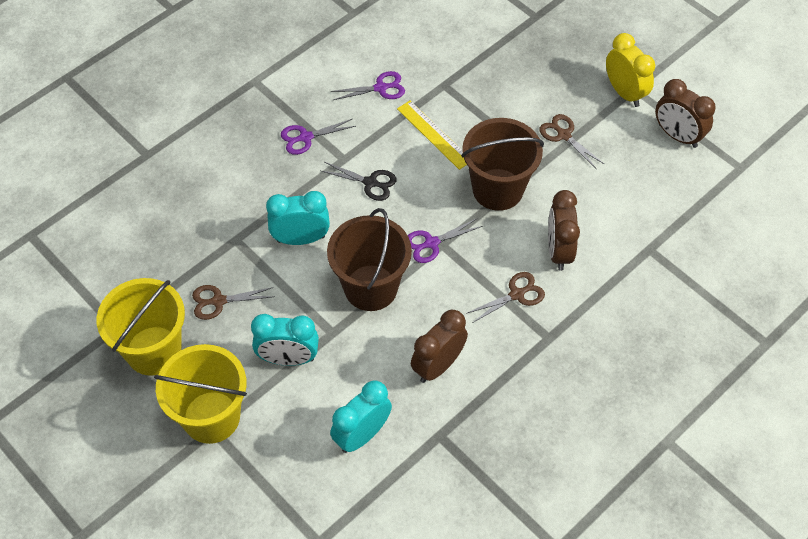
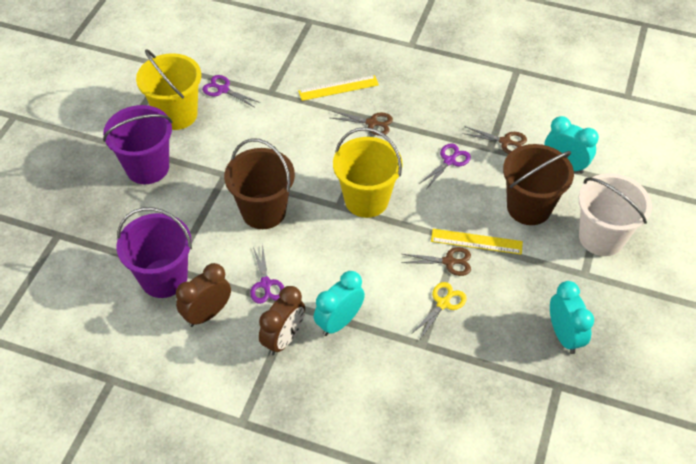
black scissors: [322,162,396,201] = 1 -> none = 0
brown clock: [411,310,468,383] [548,190,580,271] [655,79,716,148] = 3 -> [176,263,231,327] [259,286,305,355] = 2
purple bucket: none = 0 -> [103,105,173,184] [117,207,192,298] = 2
white bucket: none = 0 -> [578,173,652,256] = 1
yellow clock: [606,33,655,107] = 1 -> none = 0
yellow ruler: [397,100,467,170] = 1 -> [298,75,379,101] [431,229,523,255] = 2
yellow scissors: none = 0 -> [411,282,467,339] = 1

